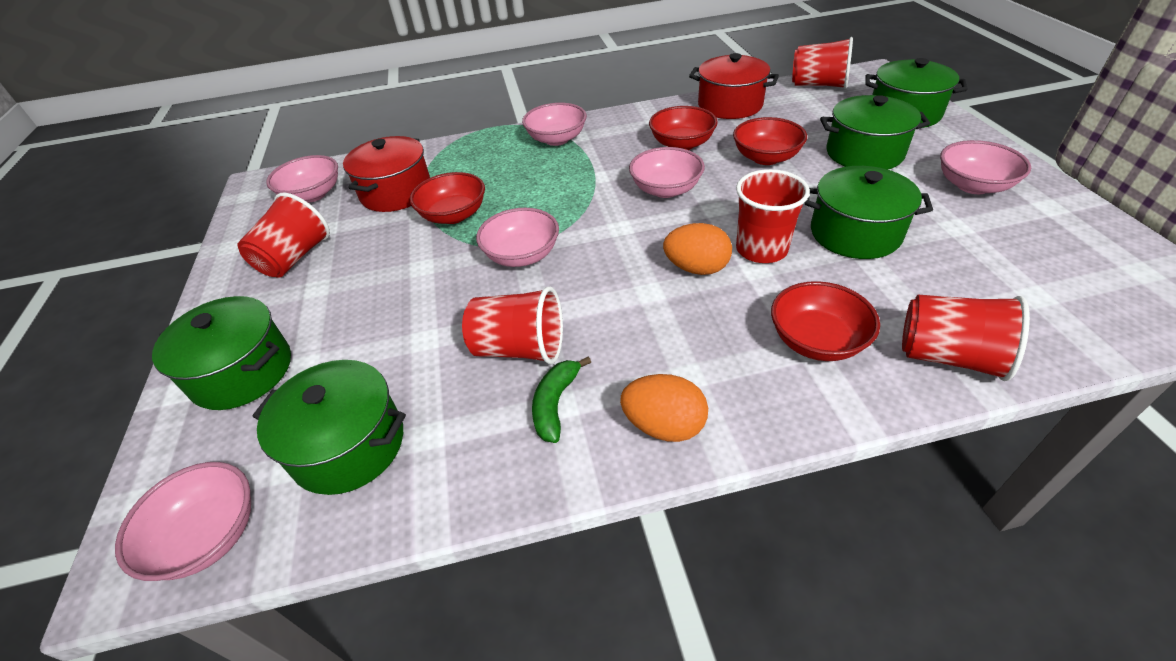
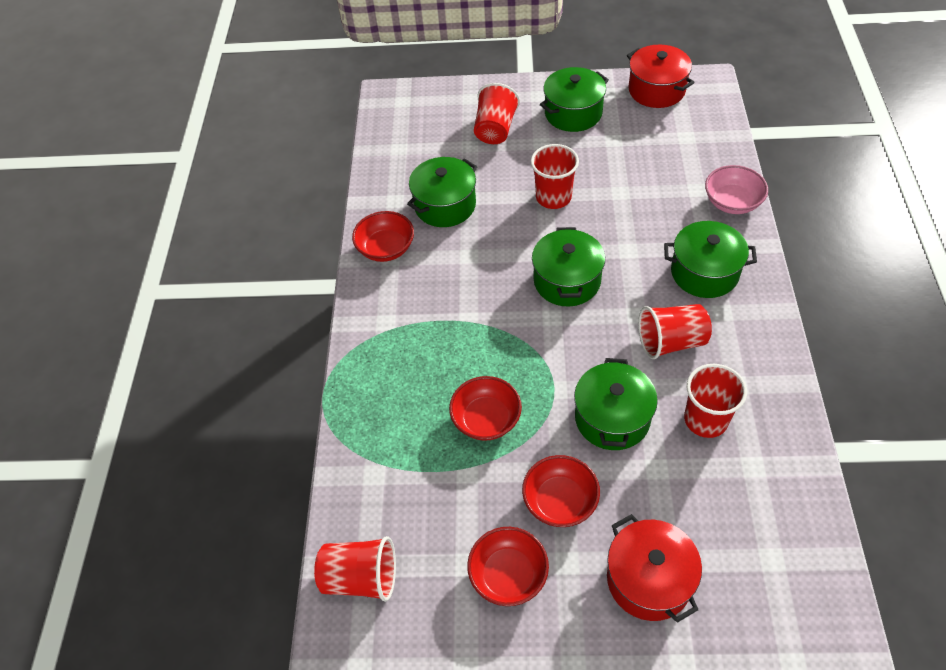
green banana: [532,357,591,443] = 1 -> none = 0
orange egg: [620,374,708,442] [663,223,732,275] = 2 -> none = 0
pink bowl: [115,462,251,581] [266,155,338,203] [476,208,559,267] [522,103,587,146] [629,147,705,198] [940,140,1031,194] = 6 -> [705,165,768,214] = 1

